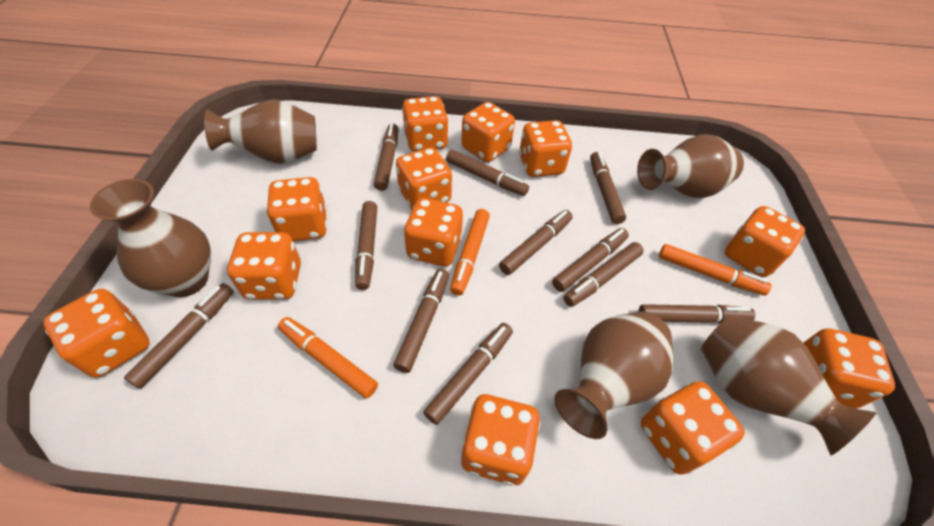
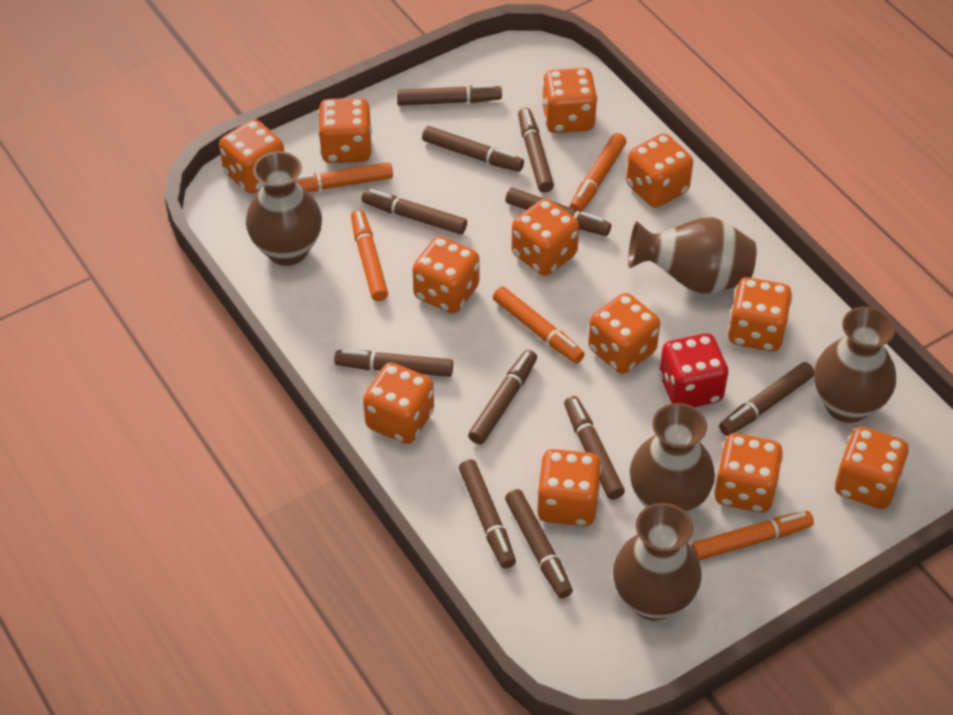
orange marker: [278,317,378,399] [450,209,490,296] [659,244,772,295] = 3 -> [295,162,393,192] [351,210,388,301] [493,286,585,364] [570,133,626,212] [691,511,814,561] = 5
red dice: none = 0 -> [659,333,729,407] = 1

